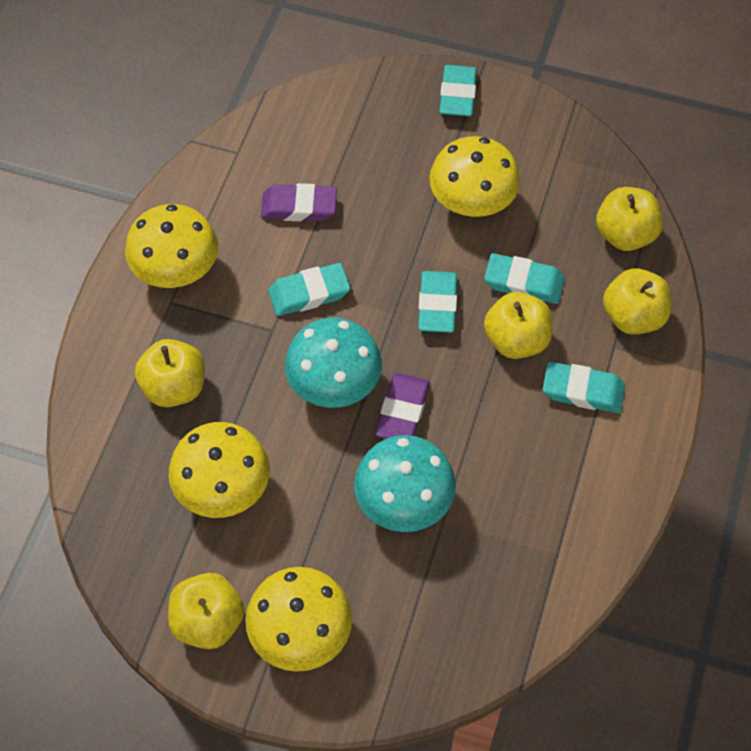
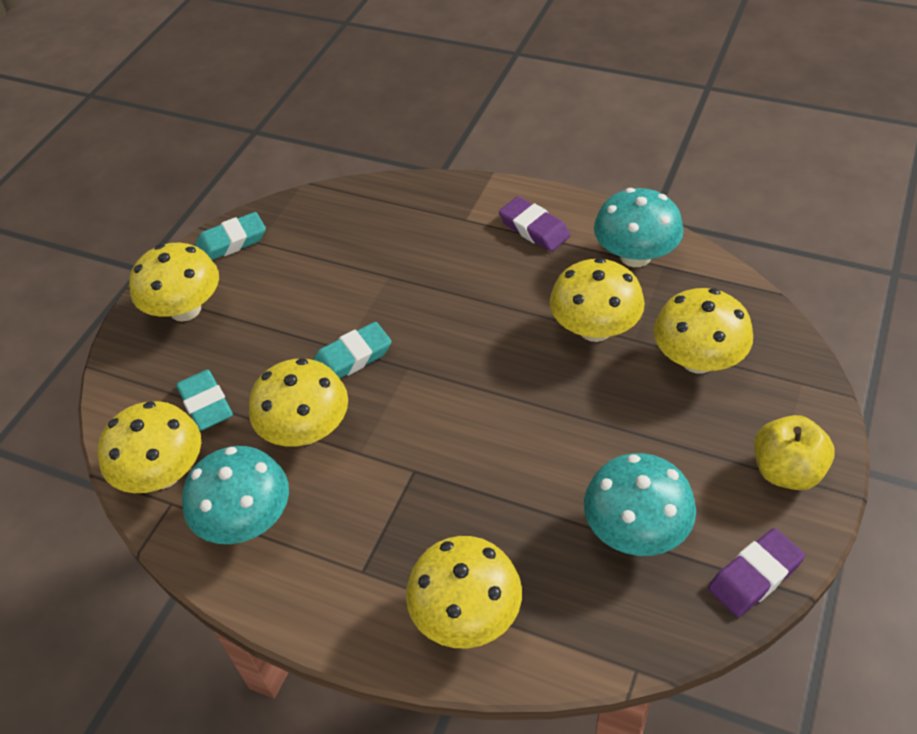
turquoise eraser: [268,263,350,316] [418,271,457,333] [440,65,477,116] [484,253,565,304] [543,362,625,413] = 5 -> [176,370,233,431] [195,212,266,260] [313,322,392,379] = 3
turquoise mushroom: [285,318,382,408] [354,435,456,532] = 2 -> [182,446,289,544] [584,453,696,556] [594,188,684,267] = 3
yellow apple: [135,339,205,407] [168,573,244,649] [484,292,552,359] [596,187,663,251] [603,268,671,335] = 5 -> [754,415,835,490] = 1
yellow mushroom: [125,204,218,288] [169,422,270,518] [245,567,352,672] [429,136,520,217] = 4 -> [98,401,201,493] [129,243,219,322] [249,358,348,446] [406,536,522,649] [550,258,645,342] [654,288,753,373] = 6

